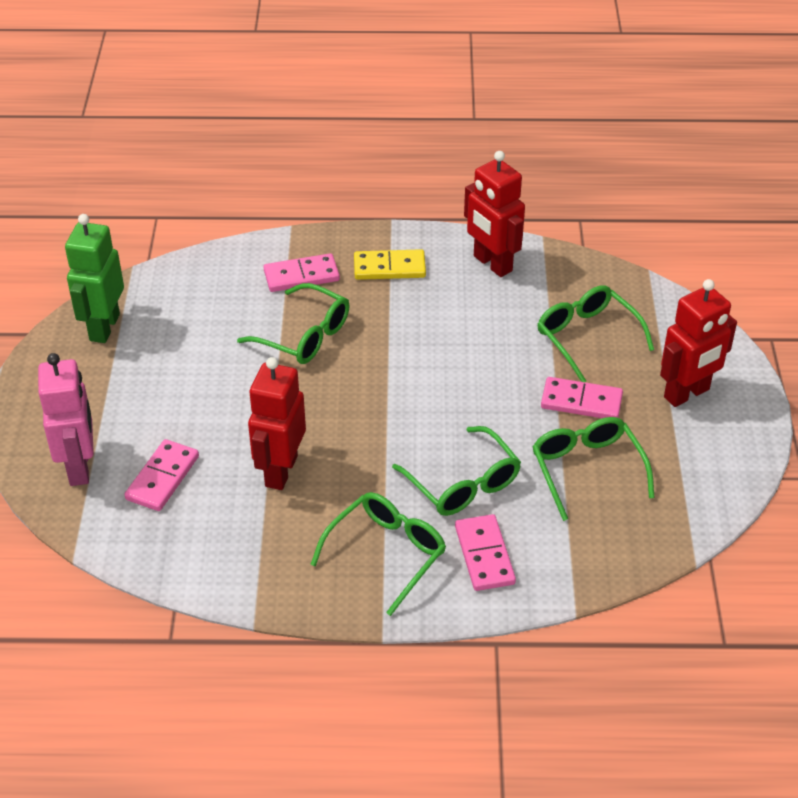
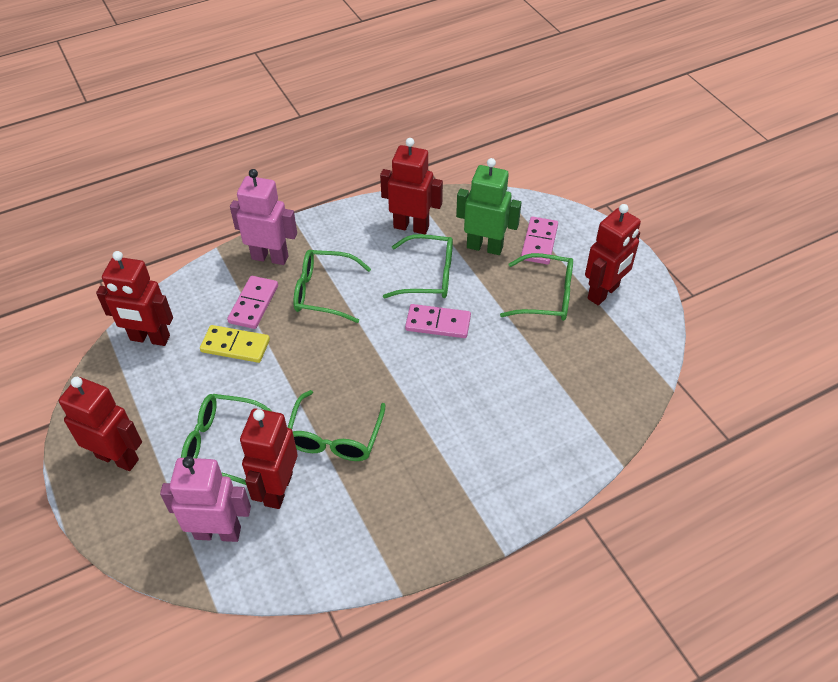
pink domino: [125,439,199,511] [264,253,340,292] [455,514,516,591] [541,377,623,418] = 4 -> [227,276,278,329] [405,304,471,338] [521,217,558,264] = 3
pink robot: [38,353,94,486] = 1 -> [160,456,251,542] [230,169,297,265] = 2
red robot: [248,357,306,490] [464,151,525,277] [660,279,737,407] = 3 -> [59,377,142,471] [96,251,173,346] [240,409,298,509] [380,138,443,234] [585,204,641,305] = 5

